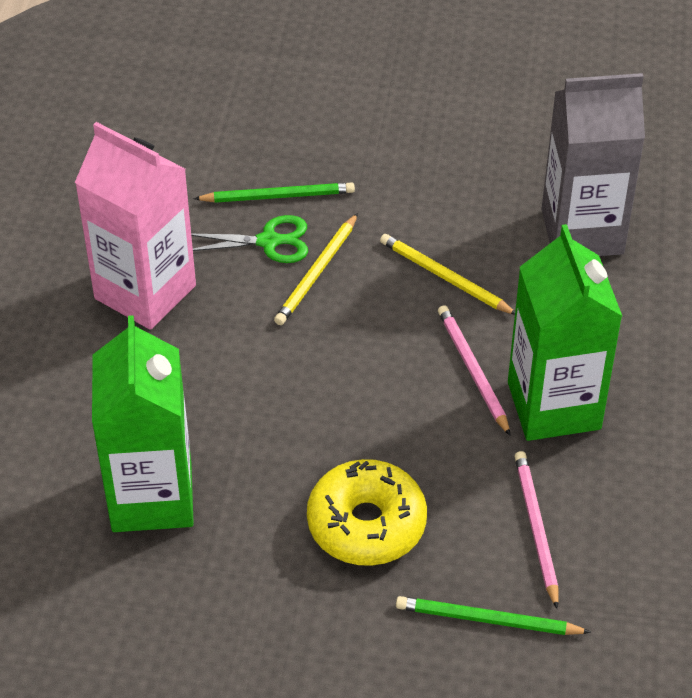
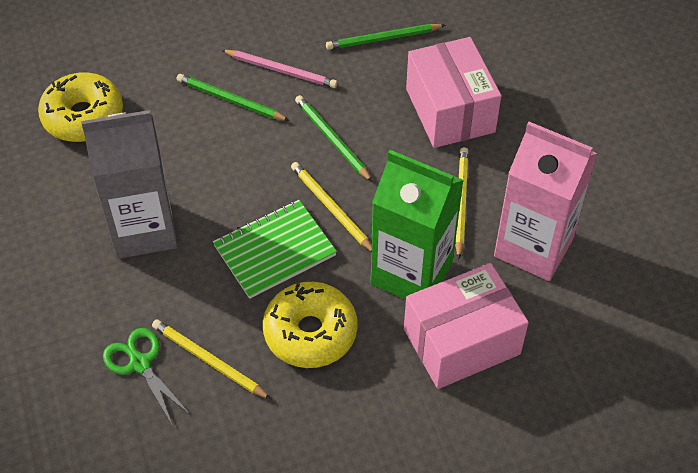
green carton: [92,315,194,532] [508,224,622,441] = 2 -> [371,150,464,300] = 1
green notebook: none = 0 -> [213,200,337,299] = 1
green pencil: [193,183,355,203] [396,596,591,635] = 2 -> [176,74,290,121] [295,95,373,182] [326,24,445,50] = 3
pink box: none = 0 -> [404,263,529,389] [406,37,501,148] = 2
pink pencil: [438,305,511,436] [515,451,558,609] = 2 -> [222,50,338,88] = 1
yellow donut: [307,459,427,566] = 1 -> [38,72,123,142] [263,282,358,368] = 2
yellow pencil: [274,213,358,325] [380,234,515,315] = 2 -> [152,319,271,399] [291,162,372,251] [455,147,468,259] = 3

